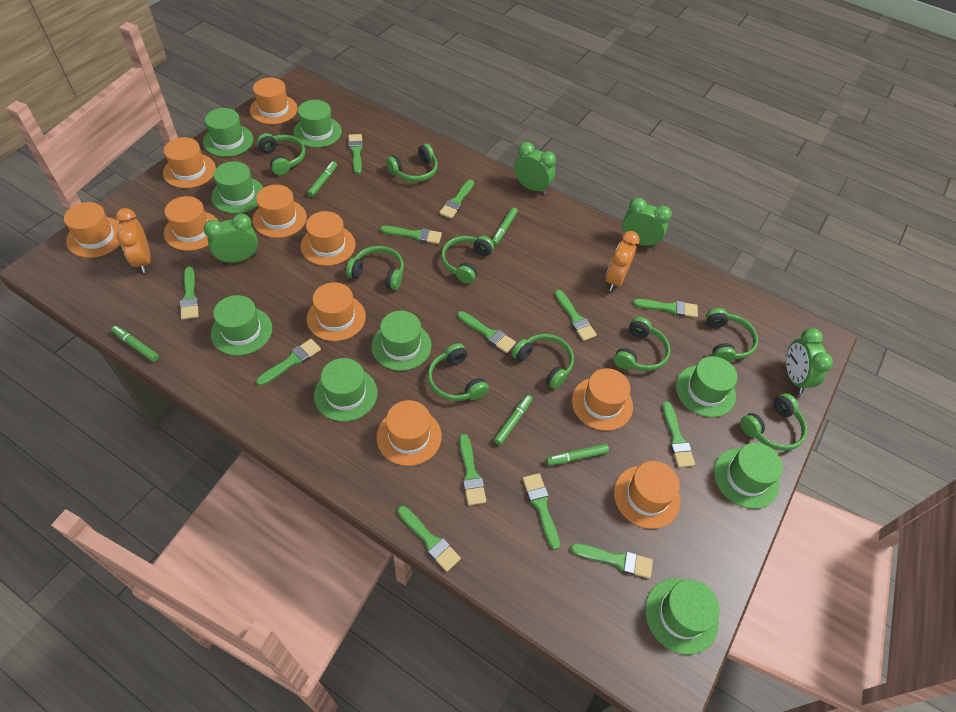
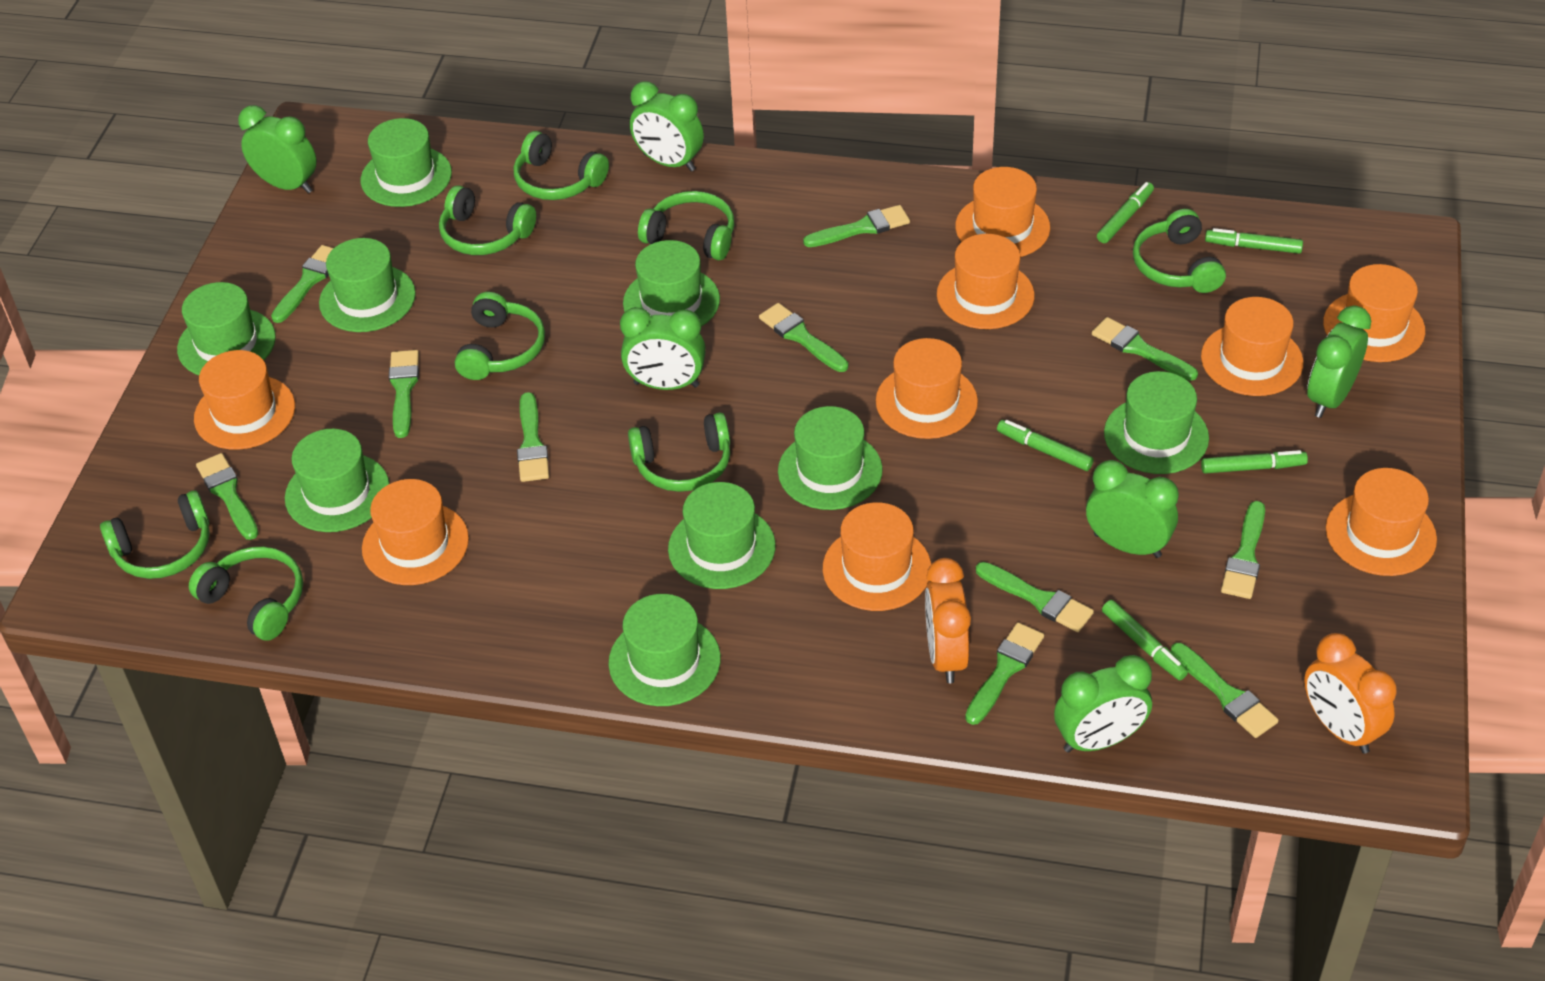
green brush: [180,267,199,320] [256,339,321,386] [348,134,363,174] [380,226,442,244] [397,506,461,572] [439,180,474,219] [457,311,516,353] [459,434,486,506] [523,473,560,550] [555,290,597,341] [570,543,653,579] [633,299,698,318] [662,401,695,468] = 13 -> [196,453,259,540] [271,245,334,323] [389,350,419,438] [517,392,549,482] [759,303,848,372] [803,205,910,247] [965,623,1044,725] [976,562,1094,632] [1092,317,1198,381] [1171,643,1278,738] [1221,501,1265,599] = 11
green clock: [204,213,258,264] [514,142,556,194] [622,198,672,248] [786,328,833,393] = 4 -> [238,105,317,193] [620,307,706,390] [630,81,704,172] [1054,655,1152,753] [1086,460,1179,558] [1307,306,1371,418] = 6
green headphones: [257,133,305,175] [346,246,404,290] [386,143,438,182] [428,343,489,401] [441,236,494,284] [512,334,574,389] [614,317,671,371] [706,308,758,362] [740,393,808,451] = 9 -> [100,490,210,579] [189,546,303,641] [439,185,536,255] [455,292,545,380] [513,131,609,200] [628,412,730,492] [638,191,734,260] [1133,209,1226,293] = 8
orange hat: [64,202,121,258] [163,137,216,188] [164,196,218,251] [250,78,298,124] [253,185,307,238] [300,211,356,266] [307,282,366,341] [376,400,442,466] [572,368,633,431] [614,461,681,529] = 10 -> [194,350,295,450] [362,479,469,585] [823,502,931,611] [876,338,978,439] [937,234,1035,329] [955,167,1050,257] [1201,297,1303,396] [1323,264,1425,362] [1326,468,1437,576] = 9

